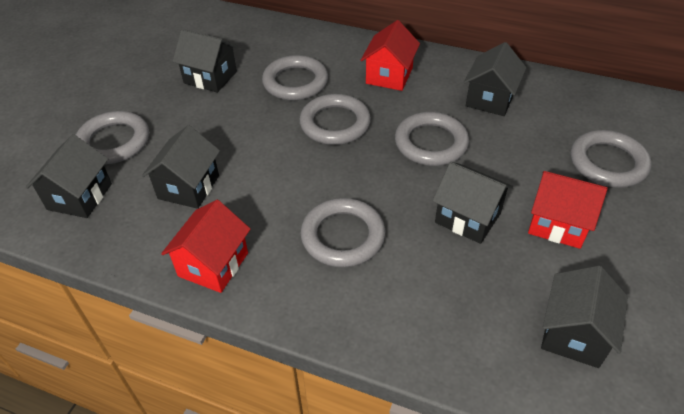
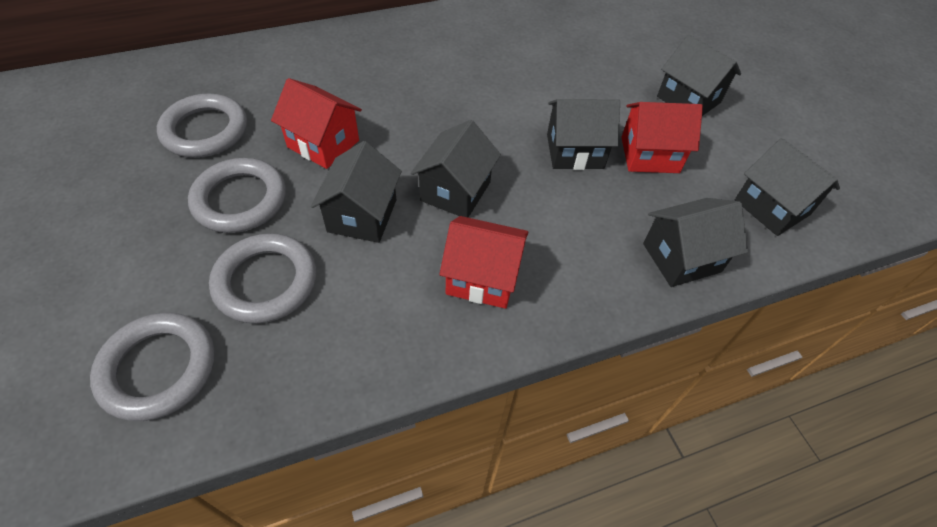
grey ring: [76,111,149,164] [262,55,328,100] [300,94,371,145] [301,198,385,267] [395,112,469,166] [571,130,652,188] = 6 -> [90,312,215,421] [157,94,247,158] [188,158,286,233] [209,233,316,324] = 4

